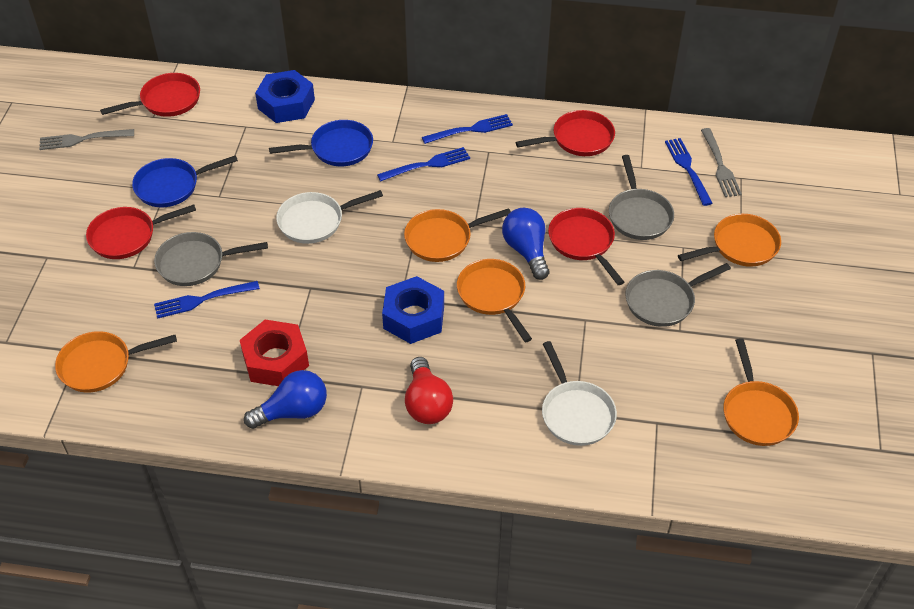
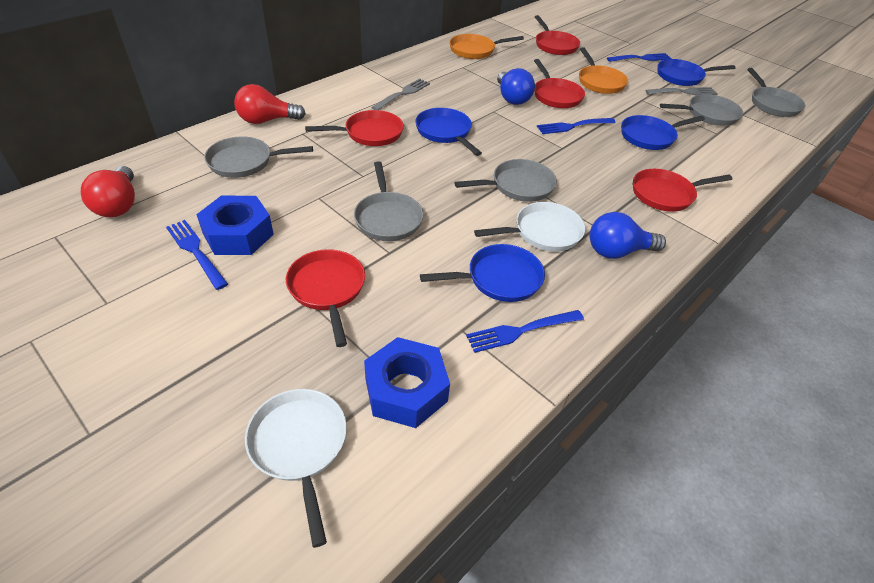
blue pan: [132,155,238,207] [269,120,373,166] = 2 -> [415,108,482,156] [420,244,545,302] [621,115,705,150] [657,59,735,86] = 4
grey pan: [154,232,268,286] [609,155,674,240] [625,263,731,327] = 3 -> [204,136,313,178] [354,161,424,241] [455,159,557,202] [660,94,743,126] [747,68,805,117] = 5
orange pan: [55,331,177,393] [404,208,511,262] [457,259,532,342] [678,214,781,267] [723,338,799,446] = 5 -> [449,34,524,59] [579,47,628,94] = 2
red light bulb: [405,357,453,424] = 1 -> [81,166,135,217] [234,84,306,124] = 2
red nut: [240,320,309,386] = 1 -> none = 0
red pan: [86,204,196,259] [100,73,200,117] [516,110,615,156] [548,208,624,285] = 4 -> [286,249,365,347] [305,110,404,146] [534,59,585,108] [535,15,580,55] [633,169,732,212] = 5

